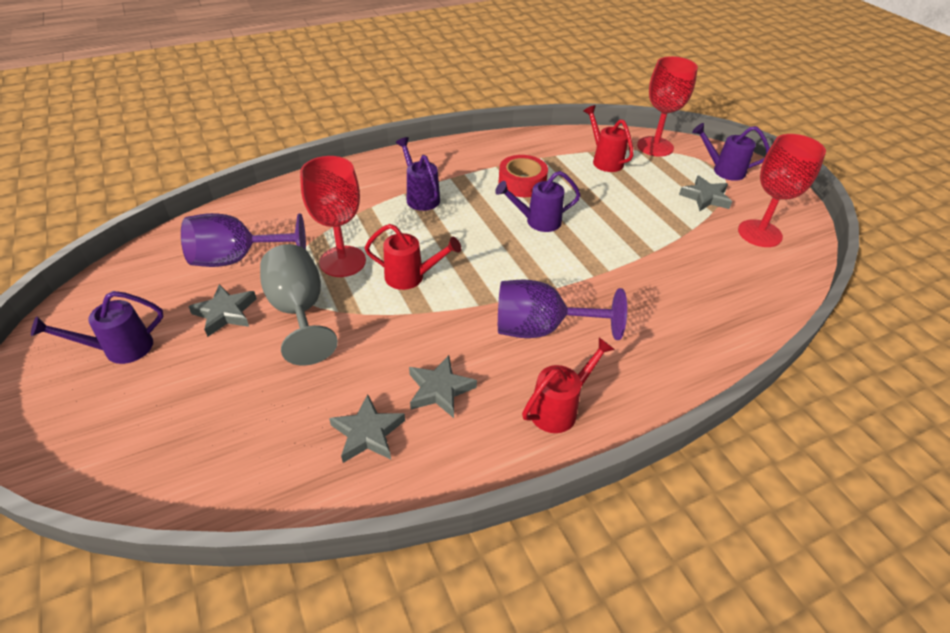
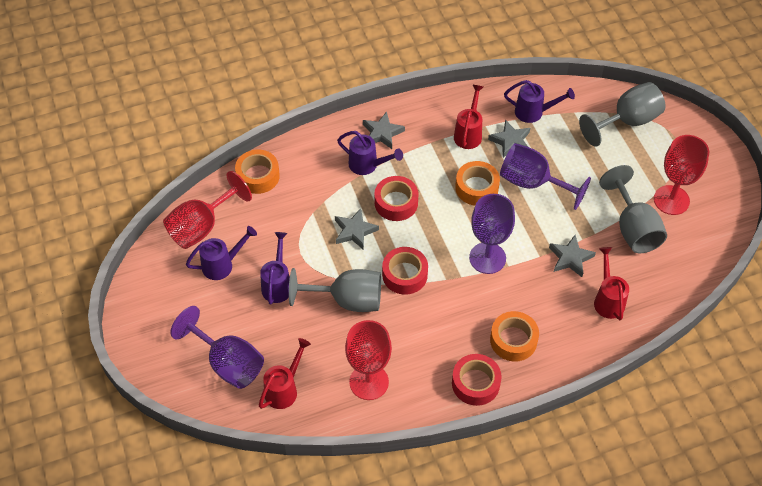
grey goblet: [260,244,338,365] = 1 -> [289,268,381,312] [579,82,665,147] [599,165,667,253] = 3
orange tape: none = 0 -> [235,149,280,194] [455,161,500,205] [490,311,539,361] = 3
purple goblet: [181,213,306,267] [498,280,627,340] = 2 -> [170,306,264,389] [469,194,515,274] [500,143,591,210] = 3
red tape: [498,155,548,197] = 1 -> [374,176,419,221] [382,247,428,295] [452,354,502,406] = 3

